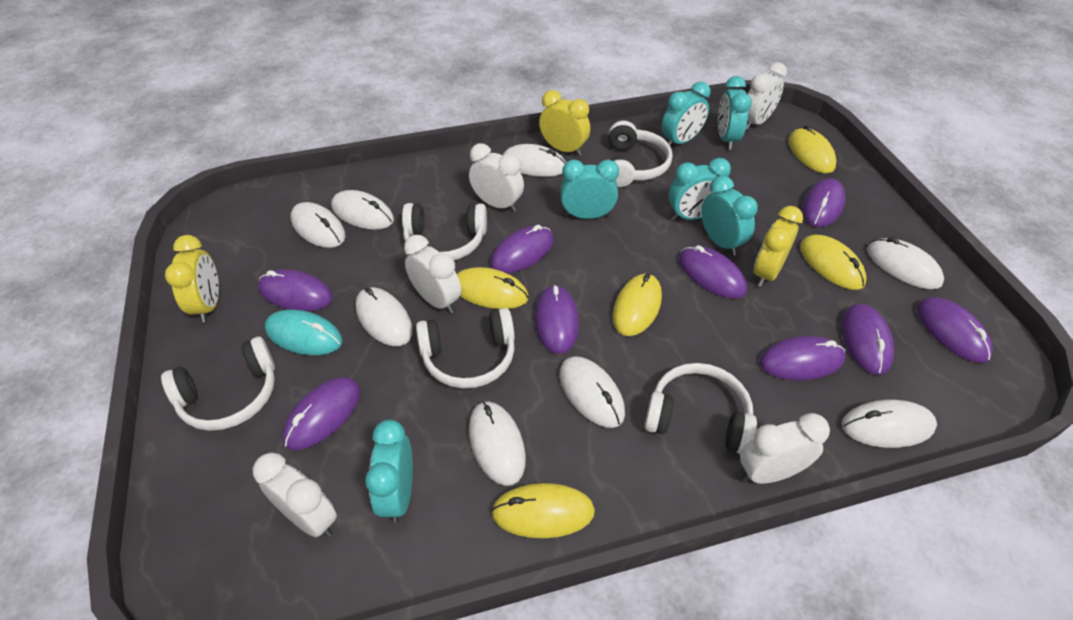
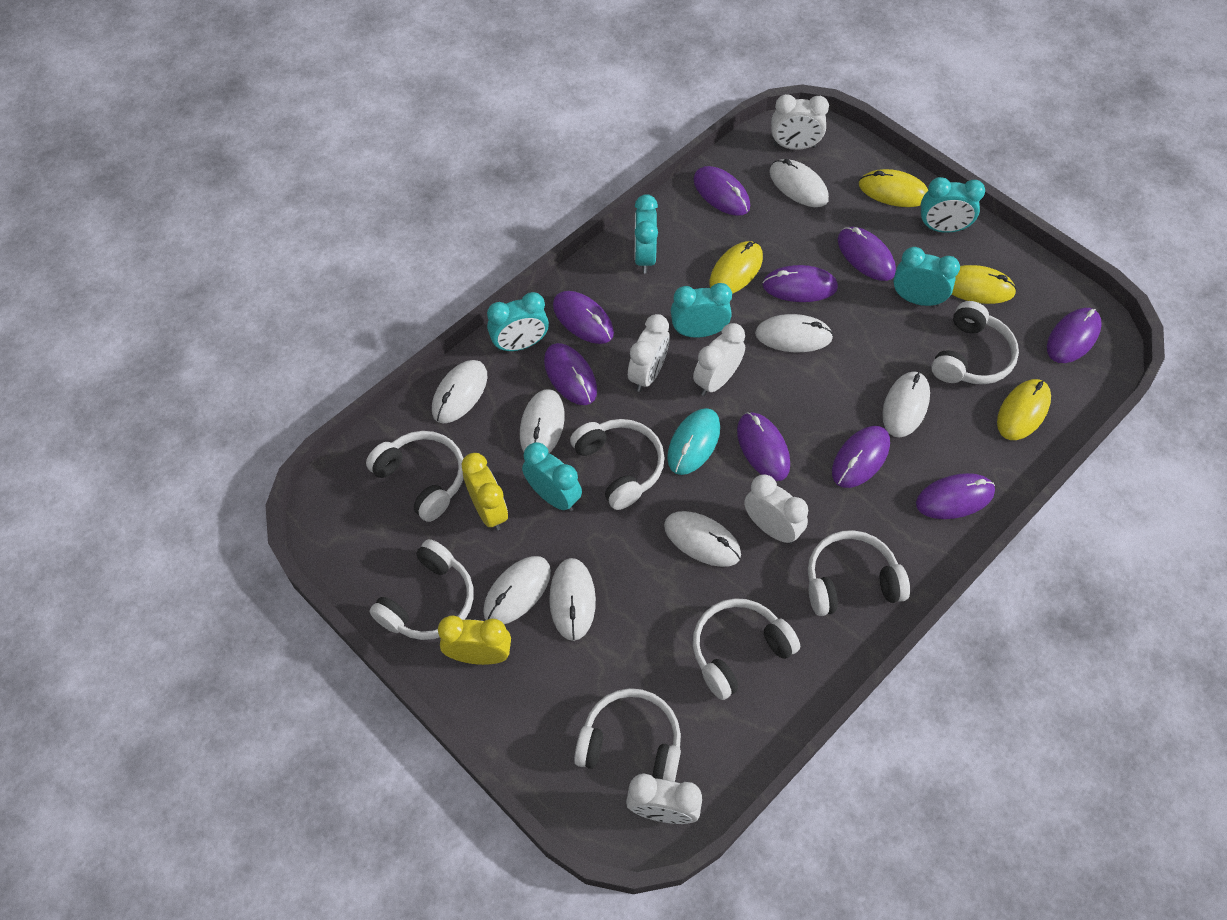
white headphones: [161,337,275,431] [402,203,487,261] [416,308,515,388] [609,121,673,187] [644,363,757,454] = 5 -> [366,431,464,522] [369,539,474,640] [570,419,665,510] [574,688,681,782] [693,598,800,700] [808,530,910,616] [931,301,1019,384] = 7
yellow clock: [165,235,219,323] [539,90,590,156] [754,206,803,287] = 3 -> [438,615,511,665] [461,453,508,531] = 2
yellow mouse: [457,267,529,309] [491,483,595,538] [612,274,662,336] [789,125,836,173] [800,235,867,290] = 5 -> [709,241,763,294] [859,169,928,207] [952,265,1017,304] [997,379,1051,440] = 4

